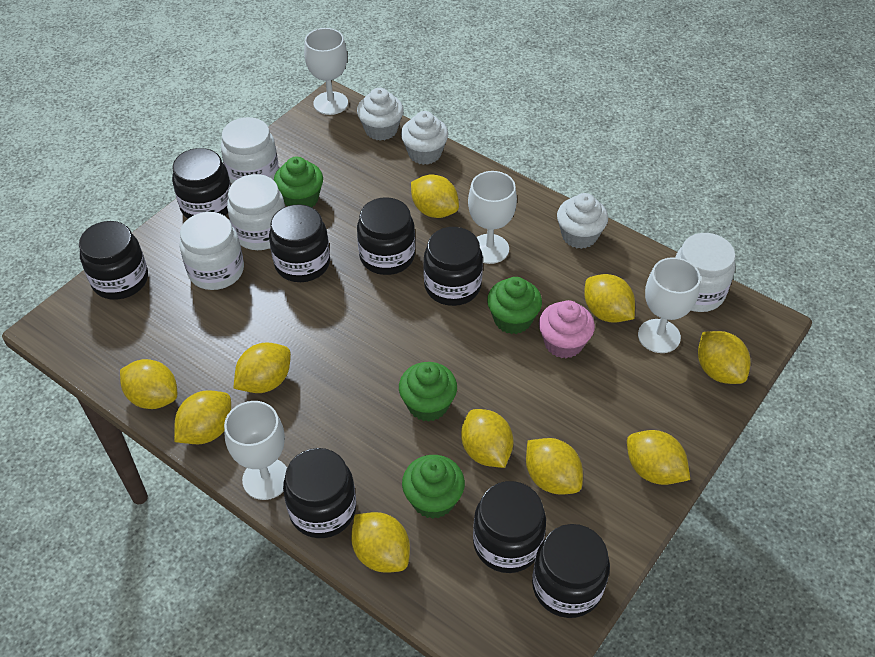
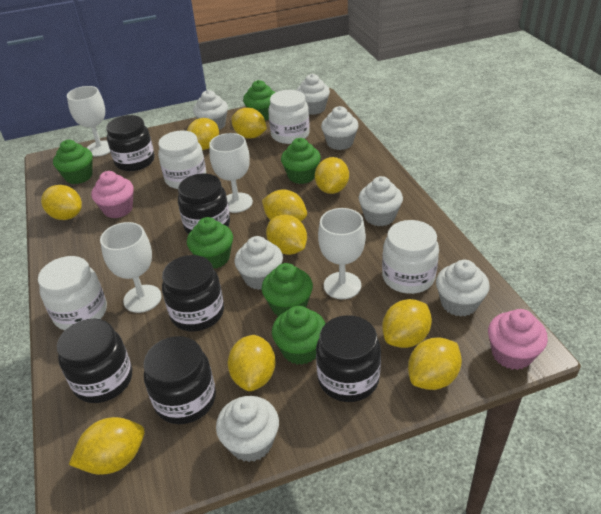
black jar: [79,221,148,300] [172,148,231,219] [269,204,330,282] [283,448,356,538] [357,197,415,275] [423,227,483,306] [473,481,546,573] [532,524,610,618] = 8 -> [57,319,132,403] [106,115,155,171] [144,336,216,424] [162,255,224,331] [178,174,230,234] [316,315,381,402] = 6
green cupcake: [274,156,323,208] [399,362,457,422] [402,455,465,519] [487,277,542,334] = 4 -> [53,140,92,184] [187,217,233,269] [243,80,275,121] [262,263,313,316] [272,306,326,365] [281,138,321,184] = 6
pink cupcake: [539,300,595,359] = 1 -> [91,171,134,218] [488,309,548,370] = 2
white cupcake: [357,88,404,141] [401,111,448,165] [557,193,608,249] = 3 -> [193,90,228,130] [216,396,279,462] [234,236,283,290] [297,74,330,115] [321,106,359,150] [359,176,403,226] [436,260,490,317] = 7

